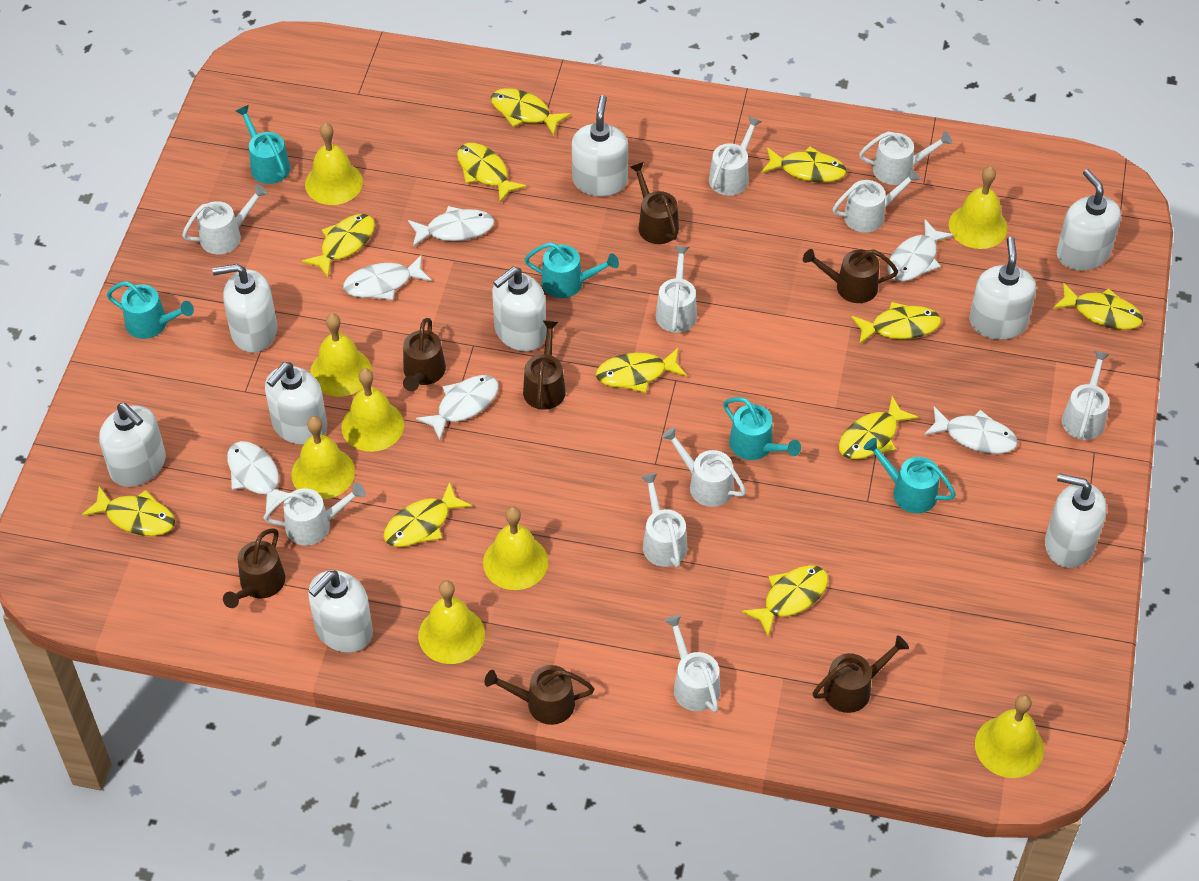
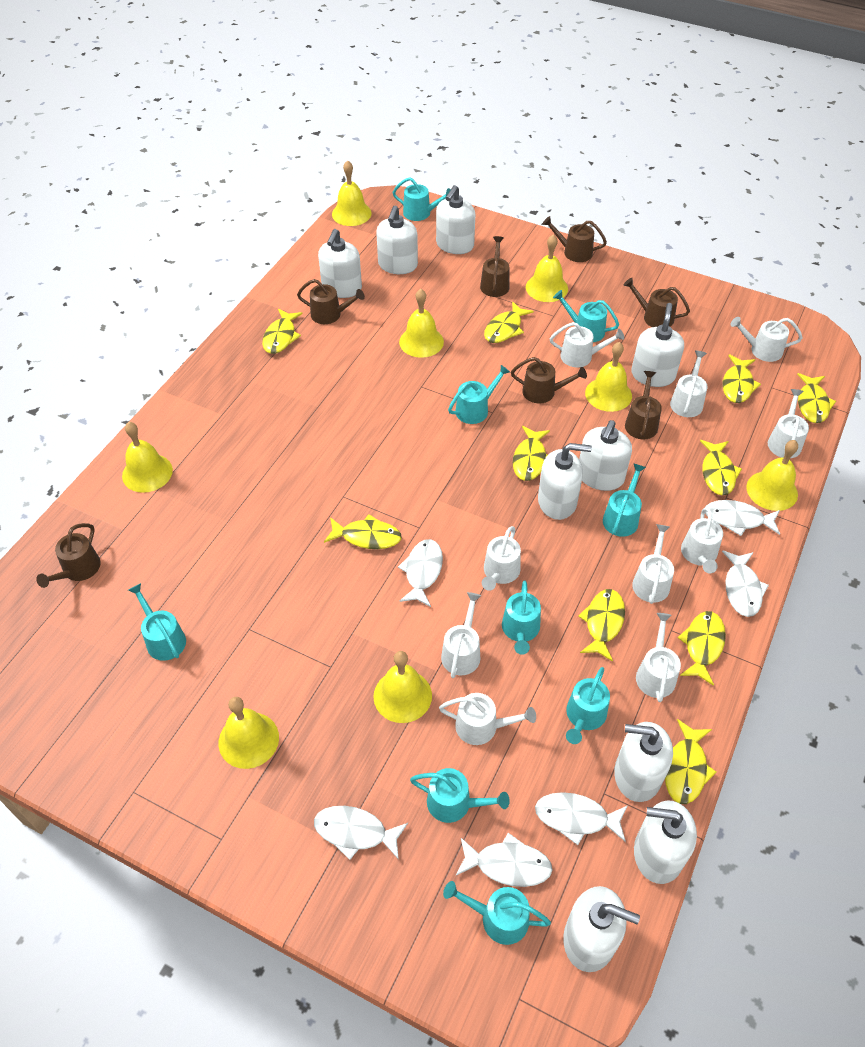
turquoise watering can: [107,281,194,339] [236,105,291,184] [524,242,619,298] [723,397,801,460] [864,438,956,513] = 5 -> [128,583,186,661] [393,177,451,221] [410,768,510,823] [443,881,551,945] [448,365,510,424] [502,580,541,655] [553,290,619,342] [566,667,610,744] [603,463,646,537] = 9
yellow fish: [82,486,175,536] [302,214,375,277] [384,482,472,547] [457,143,526,202] [491,88,571,135] [596,348,687,393] [742,565,828,637] [761,146,847,183] [839,396,919,460] [851,302,941,345] [1053,283,1143,330] = 11 -> [262,309,303,354] [324,515,402,549] [484,301,534,343] [513,426,550,481] [578,589,625,662] [665,719,716,804] [678,611,726,686] [700,440,742,495] [722,354,761,403] [797,373,836,423] = 10

